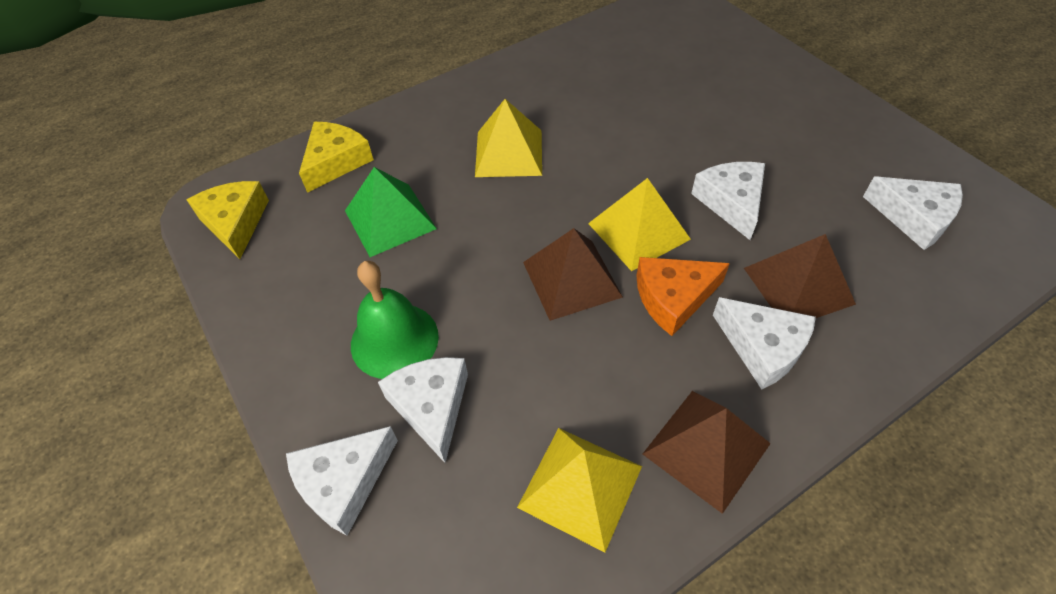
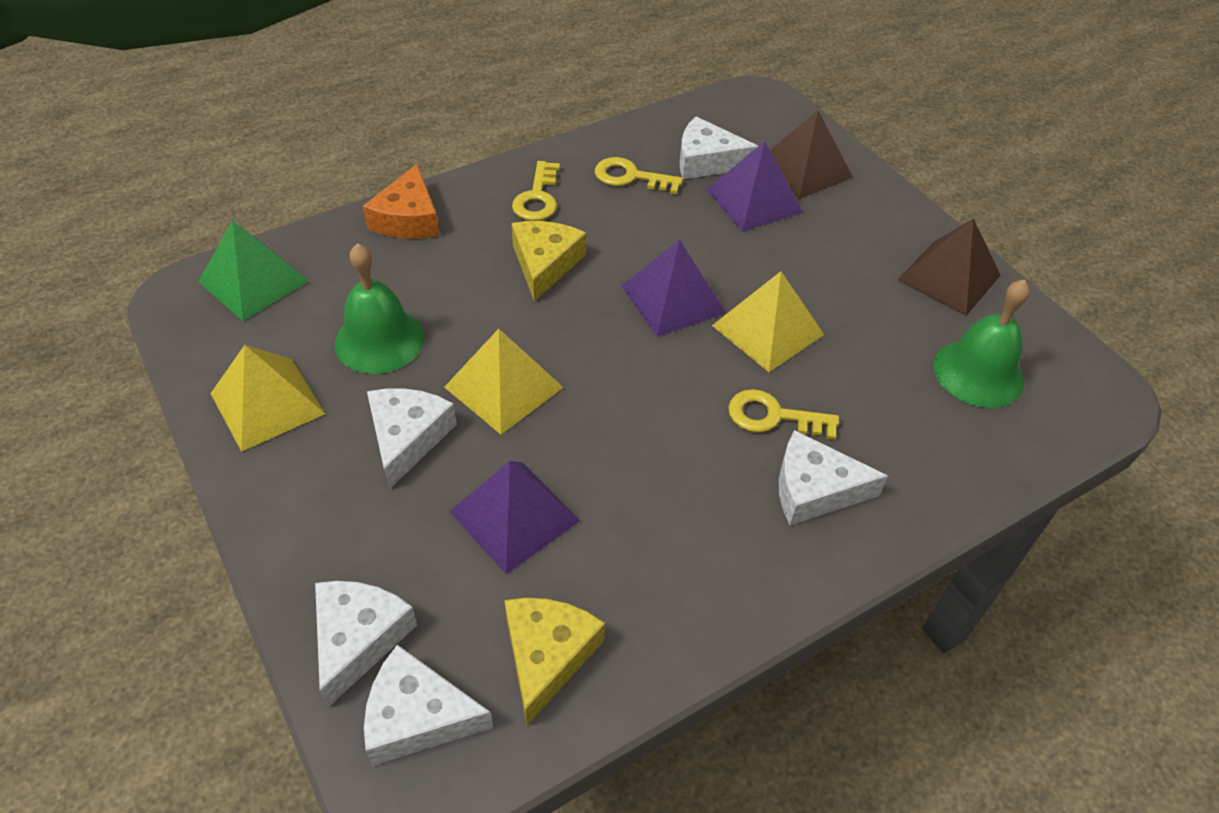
brown pyramid: [523,228,623,321] [643,391,771,514] [744,234,856,318] = 3 -> [770,110,853,199] [898,218,1001,316] = 2
green bell: [351,261,439,379] = 1 -> [335,243,424,374] [933,279,1030,408] = 2
purple pyramid: none = 0 -> [449,461,581,574] [621,240,726,337] [706,141,803,232] = 3
yellow key: none = 0 -> [512,161,560,221] [595,157,683,194] [728,389,839,440] = 3

